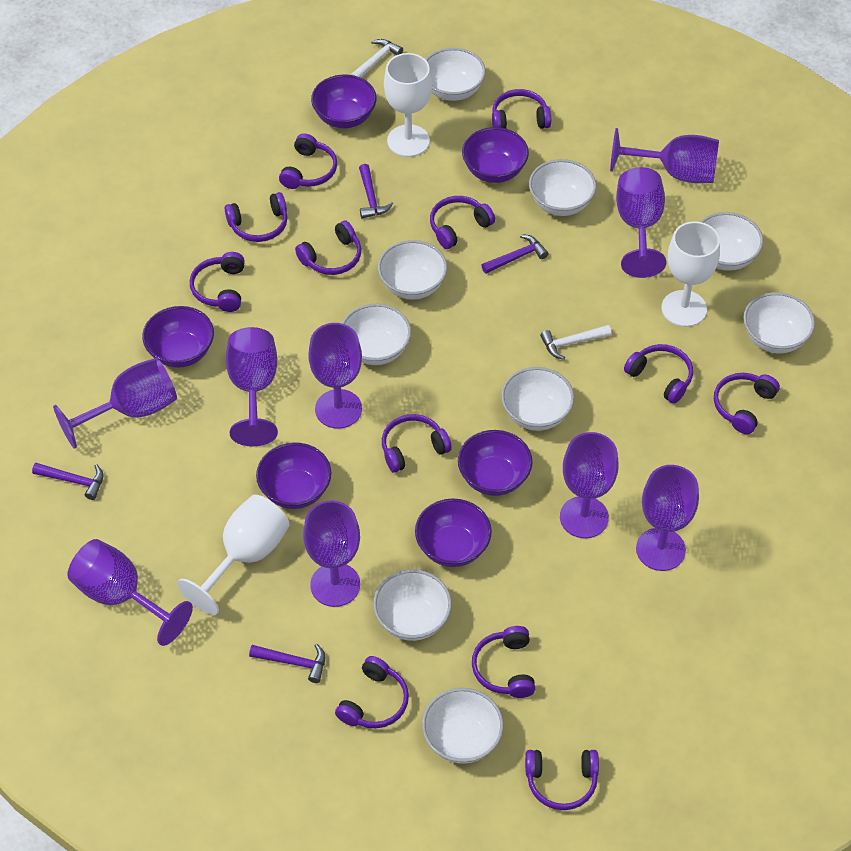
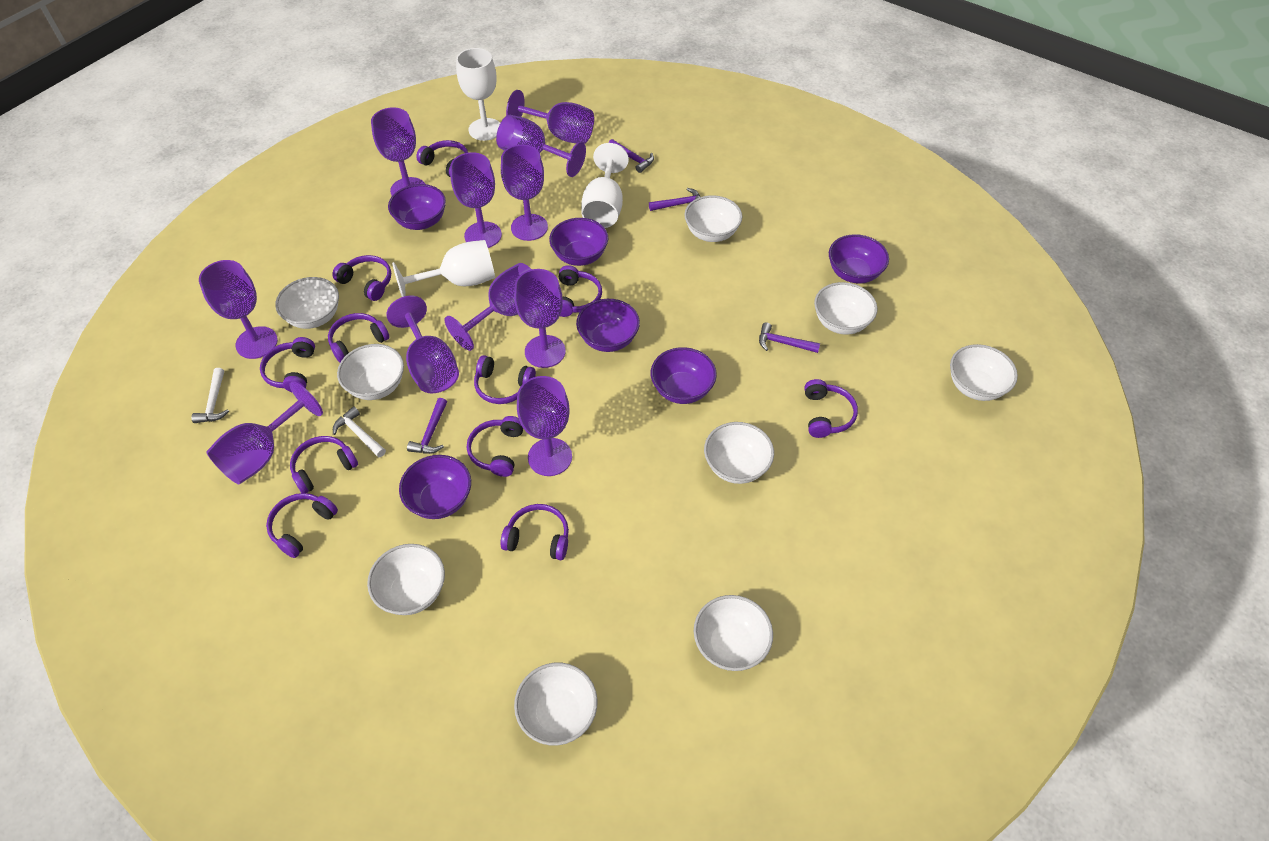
purple goblet: [53,358,177,449] [67,539,193,646] [226,327,278,446] [303,500,360,607] [308,323,362,429] [560,432,618,538] [610,128,719,183] [616,167,667,278] [636,465,699,571] = 9 -> [199,260,278,359] [206,381,323,484] [371,107,425,196] [387,296,459,393] [444,263,532,351] [450,152,502,248] [496,115,586,177] [501,145,548,241] [506,90,594,144] [514,269,566,368] [517,376,572,476] = 11
purple headphones: [190,252,245,312] [225,192,288,242] [279,133,337,189] [295,220,361,275] [335,656,409,728] [382,414,452,473] [430,196,495,249] [472,626,535,698] [492,89,551,129] [525,750,599,810] [624,344,693,404] [714,373,780,434] = 12 -> [260,337,315,392] [266,493,338,558] [290,436,358,493] [328,313,390,362] [332,255,391,301] [416,140,468,177] [467,416,524,477] [474,355,536,404] [500,504,569,560] [559,265,602,317] [804,379,858,438] = 11

